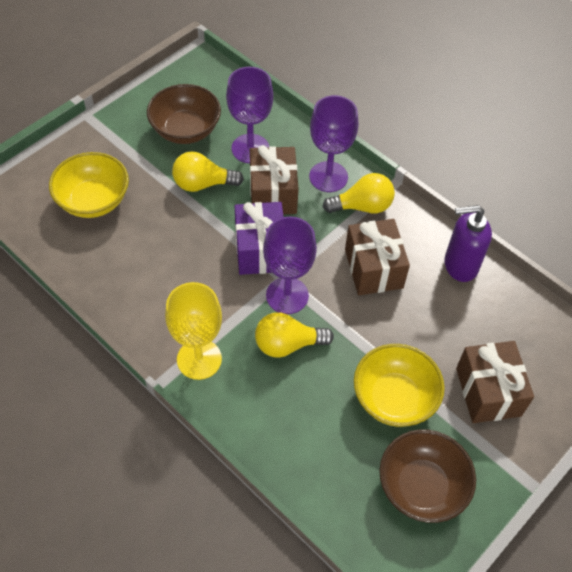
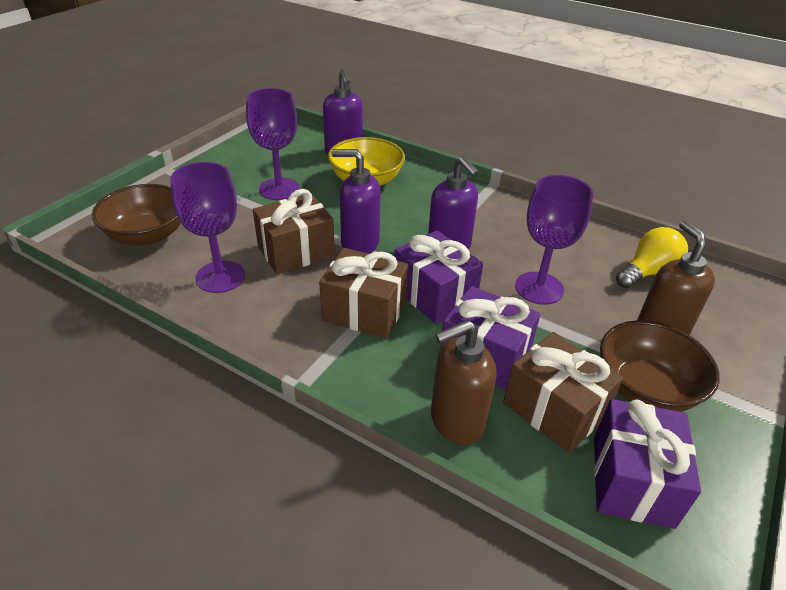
brown soap dispenser: none = 0 -> [431,320,497,445] [637,220,715,335] = 2
purple gift: [235,202,284,275] = 1 -> [394,230,483,324] [440,286,540,391] [594,399,701,529] = 3
purple soap dispenser: [444,205,492,282] = 1 -> [323,69,363,155] [332,149,381,254] [428,156,479,250] = 3
yellow bowl: [49,152,129,218] [354,344,445,427] = 2 -> [328,137,405,186] = 1
yellow goblet: [165,282,222,380] = 1 -> none = 0
yellow light bulb: [172,151,244,192] [255,313,334,358] [323,173,395,214] = 3 -> [616,227,688,288] = 1

